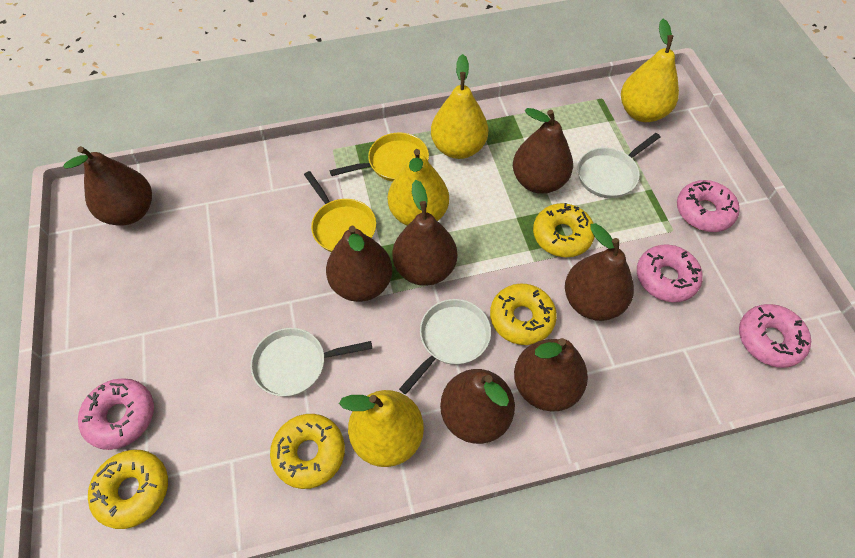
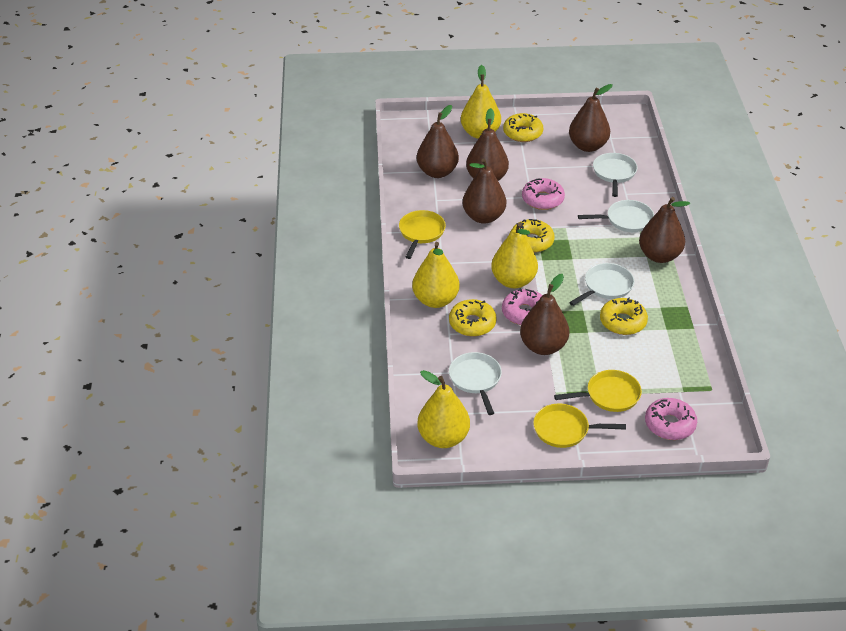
brown pear: [63,146,152,226] [326,226,392,302] [392,180,457,286] [440,369,515,444] [513,108,573,194] [514,338,588,411] [565,223,634,321] = 7 -> [417,105,459,178] [463,159,506,224] [466,108,509,181] [520,274,569,355] [569,84,613,152] [639,197,690,263] = 6
pink donut: [78,378,154,450] [637,244,703,302] [677,180,740,232] [739,304,811,368] = 4 -> [502,289,542,325] [522,178,565,210] [645,398,697,440] = 3
white pan: [251,328,372,396] [399,299,491,394] [578,133,660,198] = 3 -> [449,352,502,415] [569,263,634,306] [578,200,654,232] [593,153,638,197] = 4
yellow pan: [304,171,376,252] [330,132,429,182] = 2 -> [399,210,446,259] [533,404,626,448] [554,370,642,412] = 3

